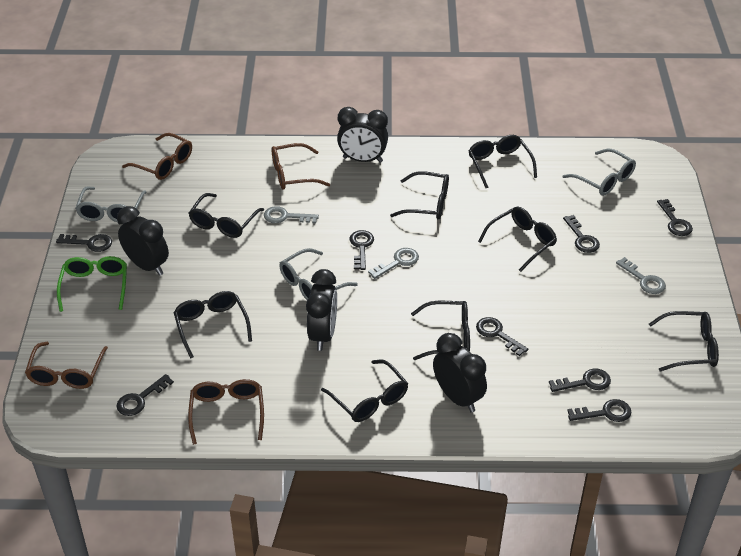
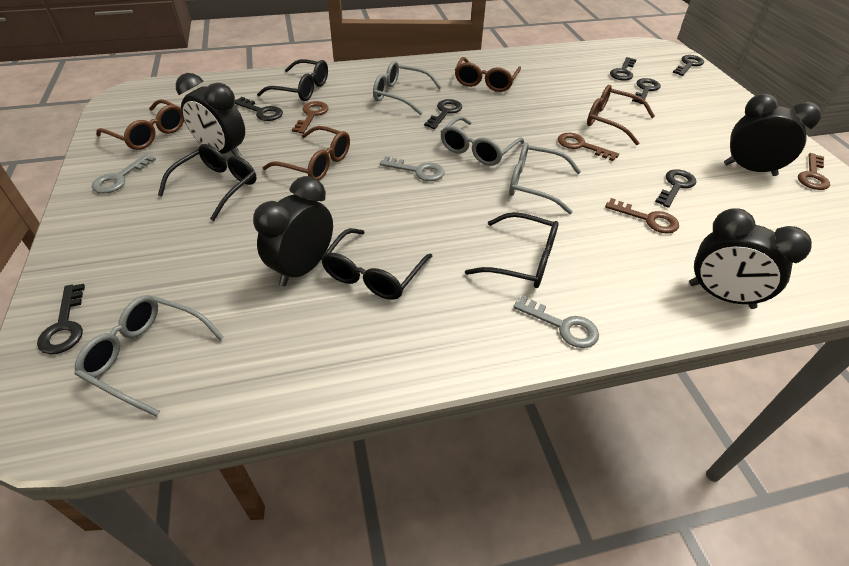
black glasses: [174,291,252,359] [189,193,264,238] [321,360,408,422] [390,171,449,219] [411,301,470,360] [469,135,537,188] [478,207,557,272] [649,311,719,372] = 8 -> [158,144,257,221] [257,59,328,101] [321,228,433,300] [465,212,559,288] = 4
black key: [56,234,112,252] [117,374,174,416] [350,230,374,270] [476,317,528,356] [549,368,611,392] [563,215,600,253] [567,399,631,422] [657,199,693,236] = 8 -> [37,284,85,354] [234,97,283,121] [424,99,462,129] [610,57,637,81] [632,78,661,104] [655,169,696,208] [673,55,704,76] = 7
brown key: none = 0 -> [292,101,329,134] [558,133,619,161] [605,198,679,234] [798,153,830,190] = 4
green glasses: [57,256,127,312] = 1 -> none = 0
grey glasses: [75,187,146,223] [279,248,358,300] [562,148,636,196] = 3 -> [74,295,224,417] [373,61,441,115] [440,116,524,166] [509,142,581,214] = 4

